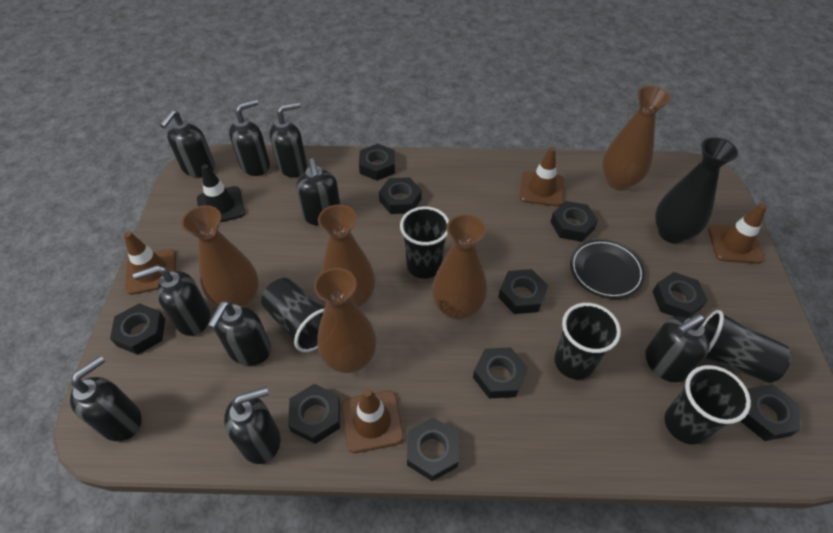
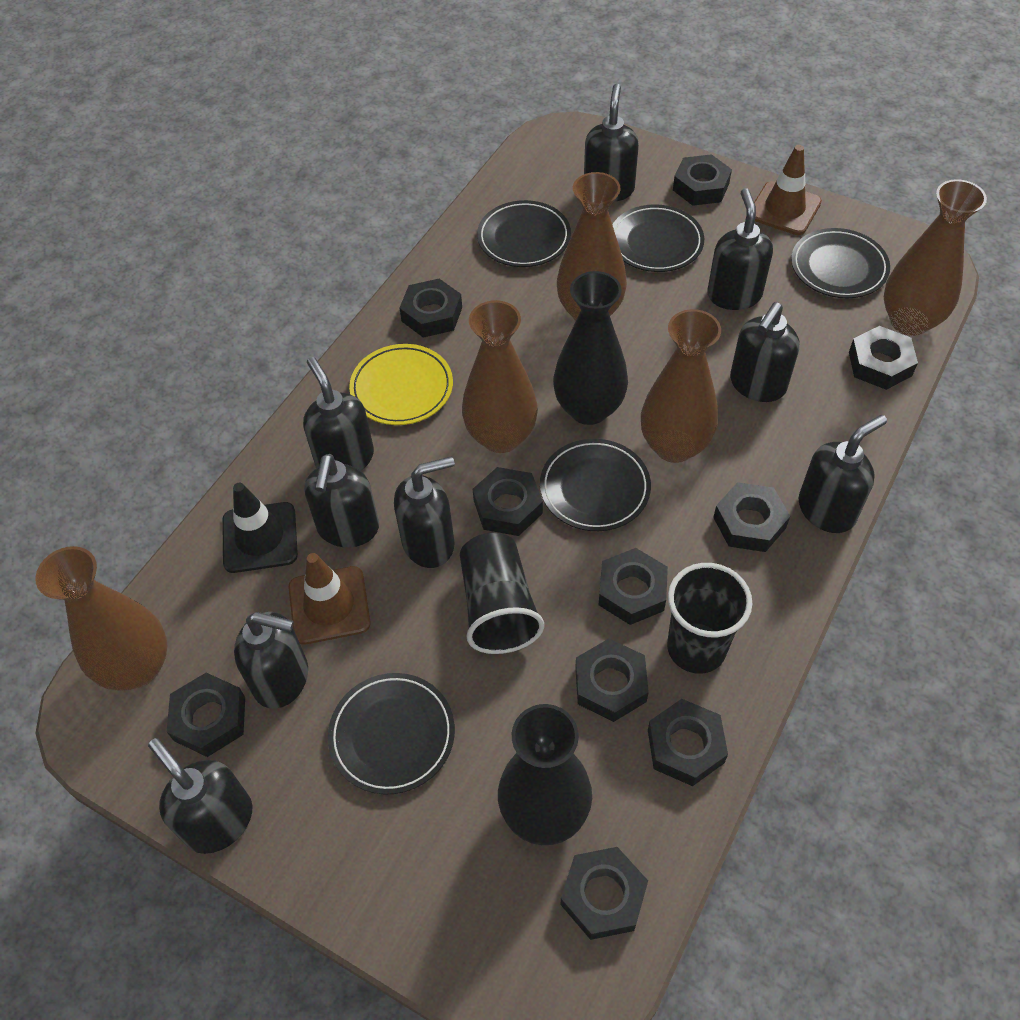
black cup: [261,278,325,352] [400,207,449,279] [554,303,621,379] [664,365,751,445] [703,310,791,383] = 5 -> [460,533,544,654] [667,563,752,674] = 2
black plate: [570,239,645,299] = 1 -> [328,673,455,795] [477,200,571,267] [540,439,651,531] [613,204,704,272] [791,228,890,298] = 5
black vase: [655,137,738,243] = 1 -> [498,704,592,845] [553,271,628,425] = 2
brown traffic cone: [124,232,176,295] [342,388,404,453] [520,147,564,206] [708,203,767,264] = 4 -> [288,553,371,645] [754,145,822,235] = 2
yellow plate: none = 0 -> [349,344,453,425] = 1

